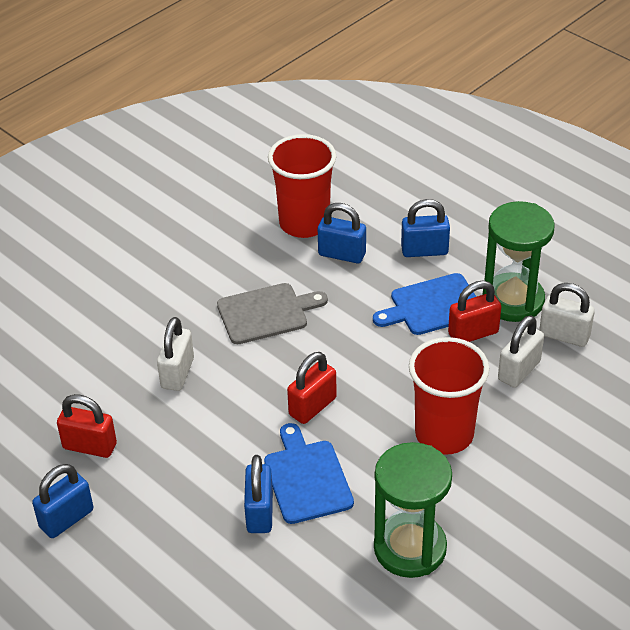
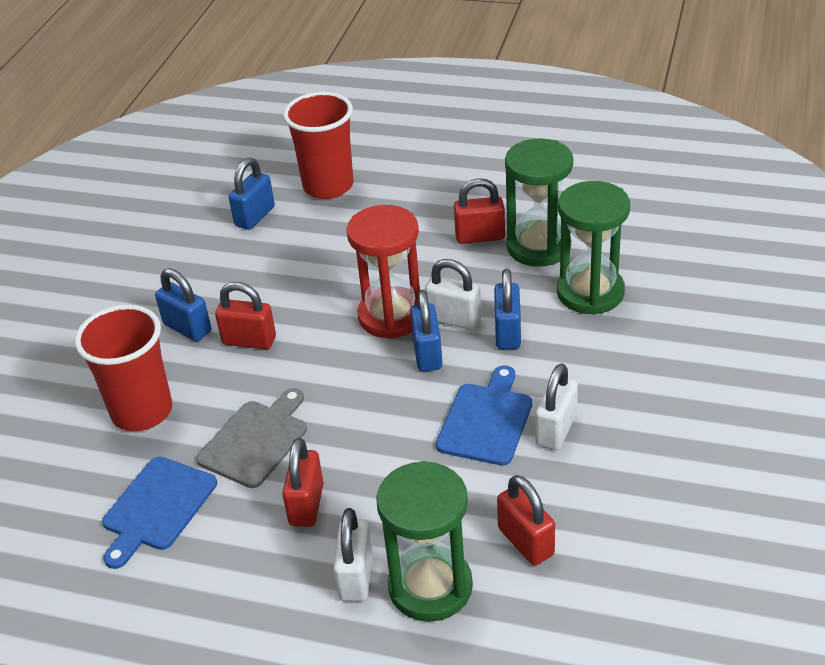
green hourglass: [374,442,452,578] [483,201,555,322] = 2 -> [376,461,473,622] [505,139,573,267] [557,181,630,315] = 3
red hourglass: none = 0 -> [347,205,420,339] = 1
red padlock: [57,394,117,458] [287,352,337,424] [448,281,501,342] = 3 -> [215,282,276,349] [282,438,324,527] [454,178,505,244] [497,475,555,565] = 4

